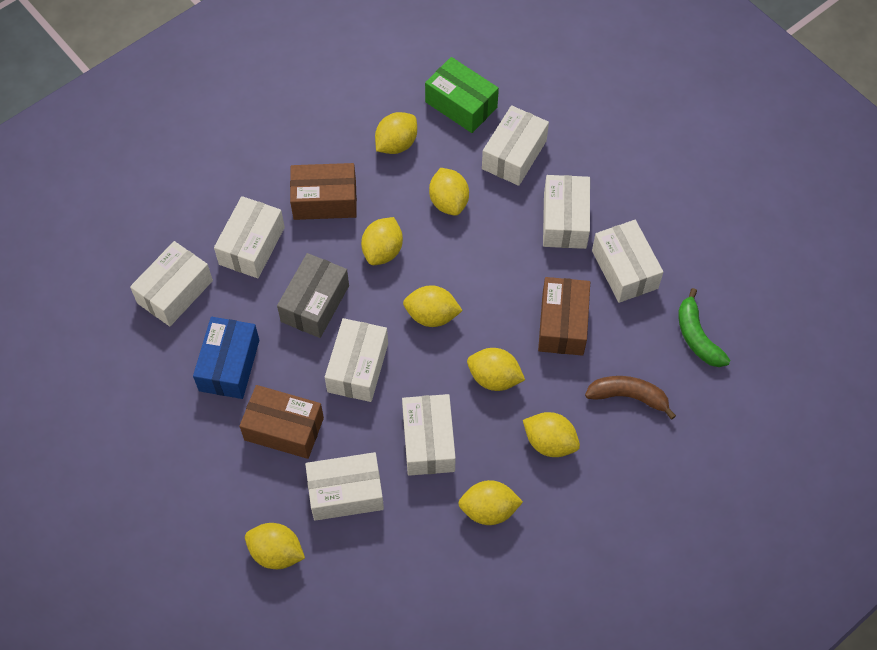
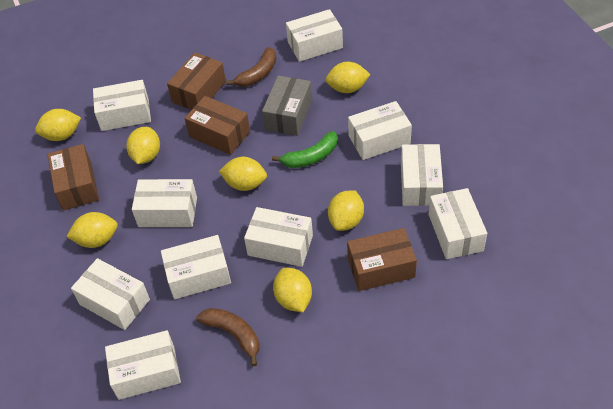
blue box: [193,317,260,399] = 1 -> none = 0
brown banana: [585,376,676,420] = 1 -> [197,308,259,366] [226,47,276,87] = 2
brown box: [239,385,324,459] [290,163,357,220] [538,277,590,356] = 3 -> [48,144,99,210] [167,53,226,110] [184,96,250,155] [347,228,417,291] = 4
green box: [425,57,499,133] = 1 -> none = 0
white box: [130,241,213,326] [214,196,285,278] [305,452,384,521] [325,318,388,402] [402,394,456,476] [482,105,549,186] [543,175,590,249] [592,220,663,303] = 8 -> [71,258,150,330] [93,80,151,131] [105,330,181,400] [132,179,197,227] [161,235,231,299] [244,207,313,267] [286,9,343,62] [348,101,412,160] [401,144,443,206] [428,188,487,259] = 10
yellow lemon: [245,523,305,569] [361,217,403,265] [375,112,417,154] [403,285,463,327] [429,168,469,216] [458,480,523,525] [467,348,525,391] [523,412,580,457] = 8 -> [35,109,81,141] [66,212,118,248] [126,127,160,164] [219,157,267,191] [273,268,312,312] [325,62,371,93] [328,190,364,231] = 7

